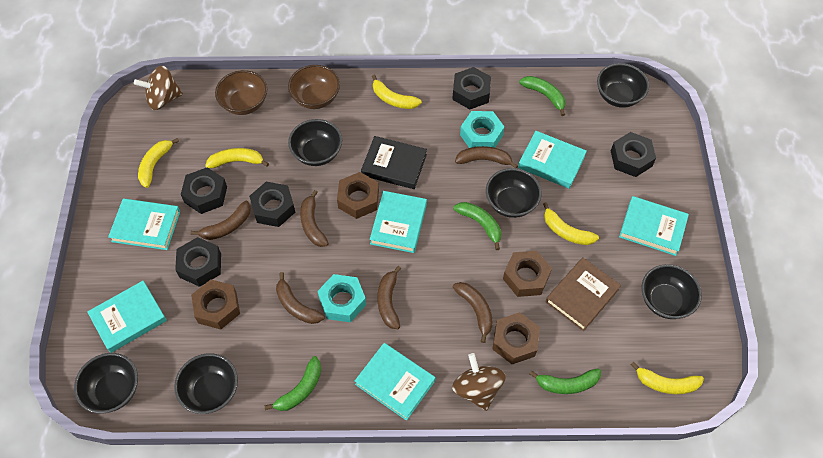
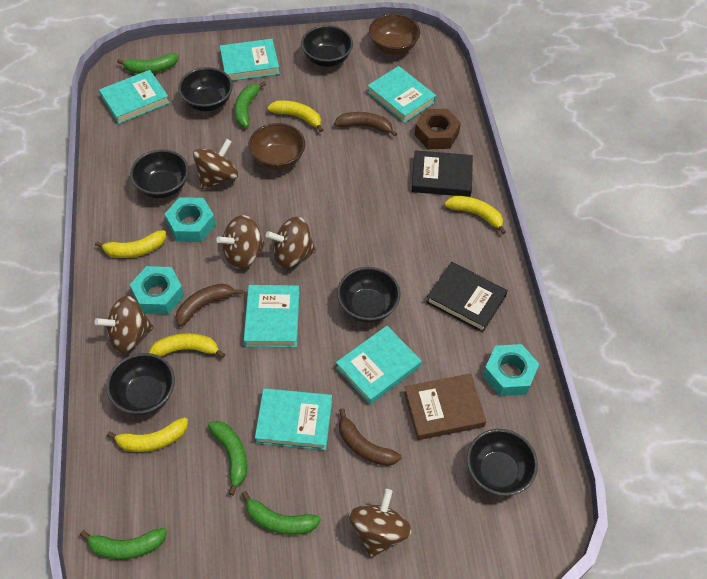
black book: [361,136,427,189] = 1 -> [411,150,473,197] [426,262,508,333] = 2
black nut: [175,237,221,287] [181,167,227,214] [249,182,295,227] [452,67,491,109] [611,132,656,177] = 5 -> none = 0
brown banana: [191,201,251,240] [276,272,324,324] [300,190,329,247] [377,266,402,329] [453,282,493,343] [455,146,518,168] = 6 -> [176,284,243,326] [334,112,397,136] [339,408,401,466] = 3
brown nut: [191,279,240,329] [337,172,379,219] [492,312,540,364] [503,251,552,297] = 4 -> [415,109,461,149] = 1
brown spinning top: [134,65,183,110] [452,353,506,411] = 2 -> [95,296,153,353] [193,139,238,189] [216,215,265,269] [266,217,316,268] [349,489,412,558] = 5
green banana: [265,356,321,411] [453,202,501,250] [519,76,566,116] [529,368,601,394] = 4 -> [80,528,167,559] [117,53,179,74] [208,421,247,495] [235,82,266,128] [241,491,321,535] = 5
turquoise nut: [318,274,366,322] [460,111,504,148] = 2 -> [130,266,184,314] [165,197,216,242] [483,344,539,396] = 3

